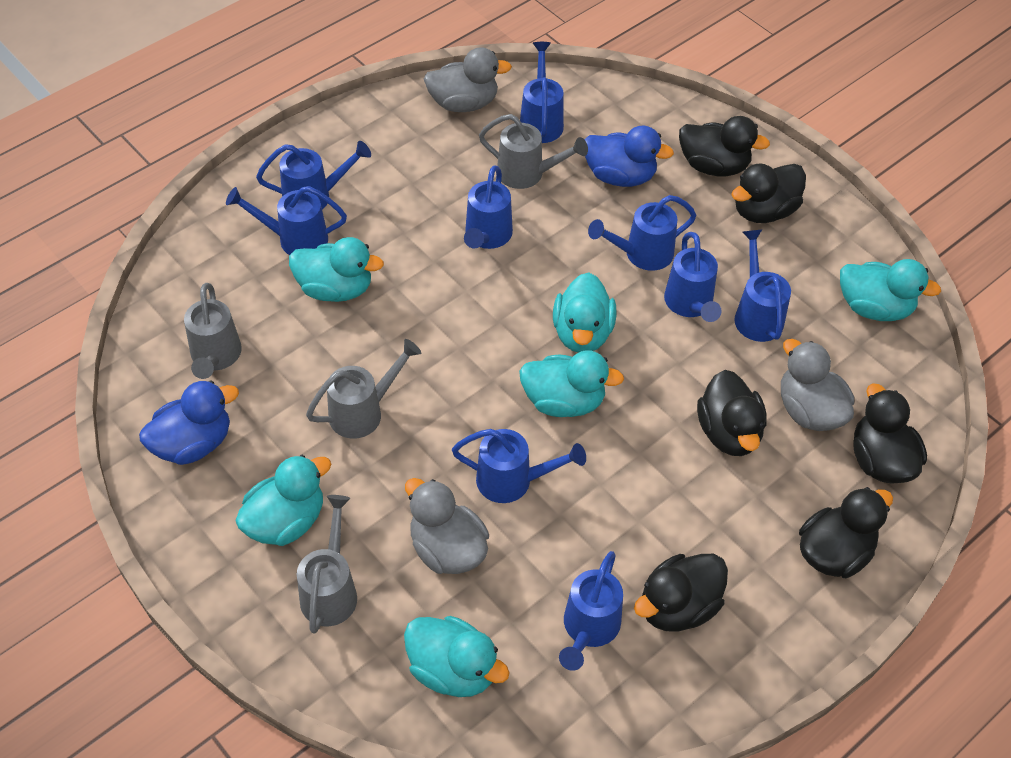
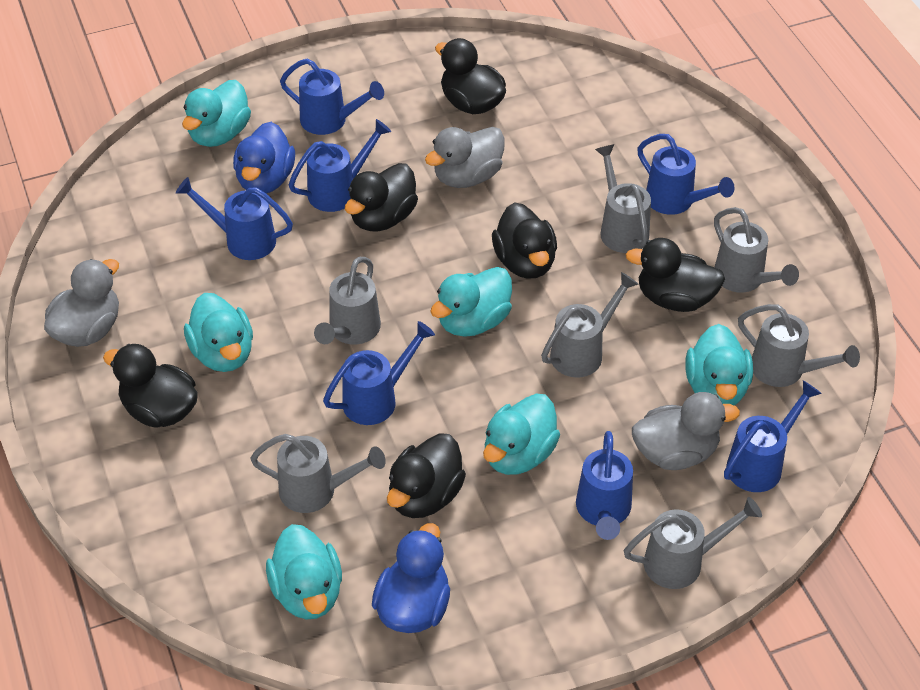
blue watering can: [226,186,347,255] [256,141,371,210] [452,429,586,503] [464,166,513,249] [520,42,564,143] [559,551,623,671] [588,195,696,271] [664,232,722,322] [734,229,791,342] = 9 -> [176,177,293,260] [280,58,384,135] [289,119,391,212] [323,321,435,425] [576,431,633,540] [637,134,735,215] [724,380,822,492] = 7
grey watering can: [184,283,242,379] [297,495,357,634] [306,339,421,439] [479,114,588,189] = 4 -> [250,434,386,513] [314,257,381,344] [541,272,639,377] [595,144,651,253] [624,497,762,589] [714,207,799,293] [738,304,860,387] = 7

